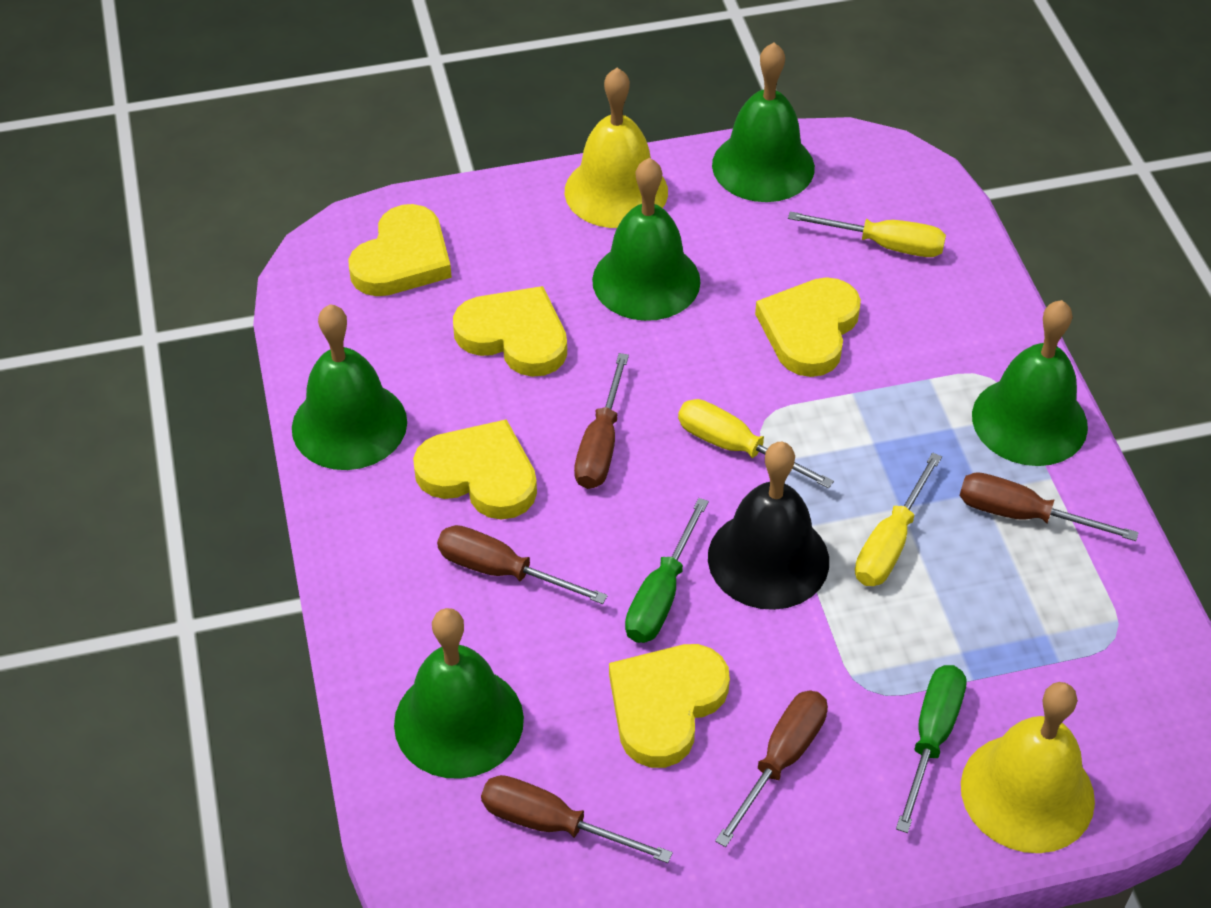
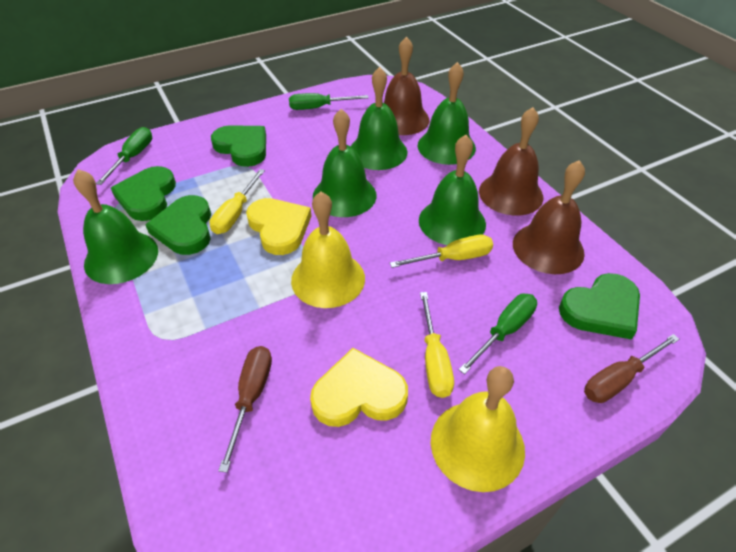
black bell: [708,442,829,610] = 1 -> none = 0
brown bell: none = 0 -> [384,36,429,135] [479,107,543,216] [513,160,585,274] = 3
brown screwdriver: [437,525,608,604] [481,775,672,863] [574,353,629,489] [715,691,828,847] [960,472,1139,541] = 5 -> [218,346,272,473] [584,334,679,403] = 2
green heart: none = 0 -> [111,166,176,221] [145,195,211,255] [211,125,266,167] [559,273,640,340] = 4
green screwdriver: [625,498,709,643] [896,665,967,833] = 2 -> [96,127,152,185] [289,93,369,110] [459,294,537,374] = 3
yellow heart: [348,204,452,296] [413,419,537,520] [453,286,567,377] [609,644,730,768] [755,277,861,377] = 5 -> [246,198,311,255] [310,348,408,427] = 2

